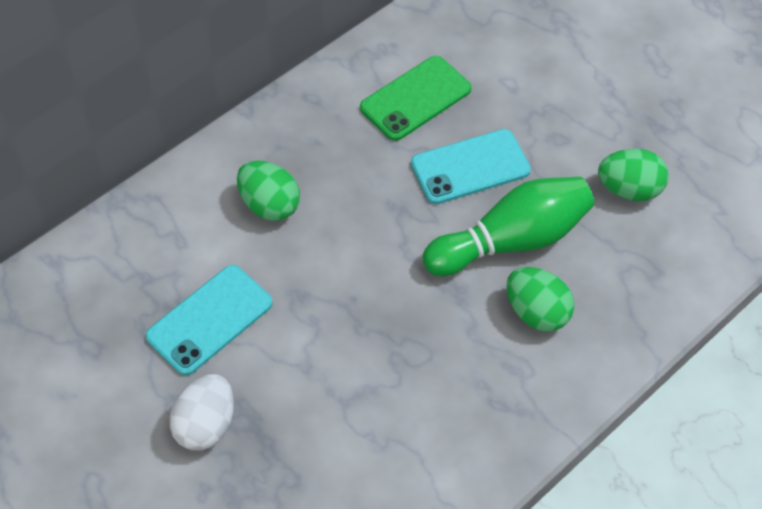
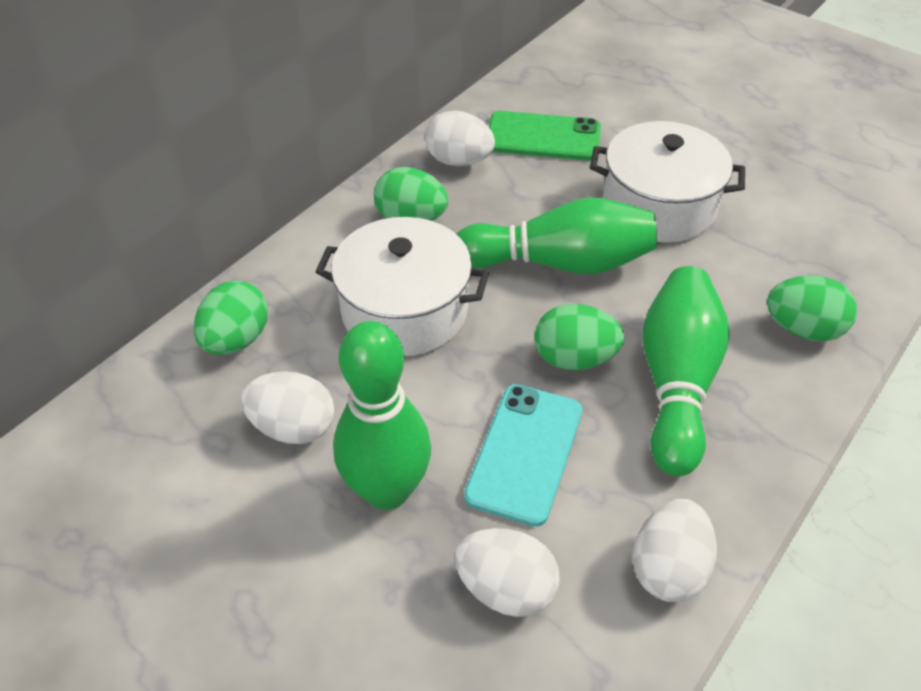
green bowling pin: [423,177,594,276] = 1 -> [333,321,431,510] [457,197,657,274] [643,266,730,476] = 3
green egg: [237,161,300,221] [506,267,574,332] [598,149,669,201] = 3 -> [194,280,268,355] [374,167,448,221] [534,304,625,370] [767,275,857,341] = 4
turquoise phone: [146,265,273,376] [411,129,531,204] = 2 -> [464,384,582,527] = 1
white egg: [169,374,234,450] = 1 -> [240,371,334,444] [425,110,495,166] [454,528,560,617] [633,499,717,602] = 4
white pot: none = 0 -> [315,217,489,356] [590,121,745,243] = 2

